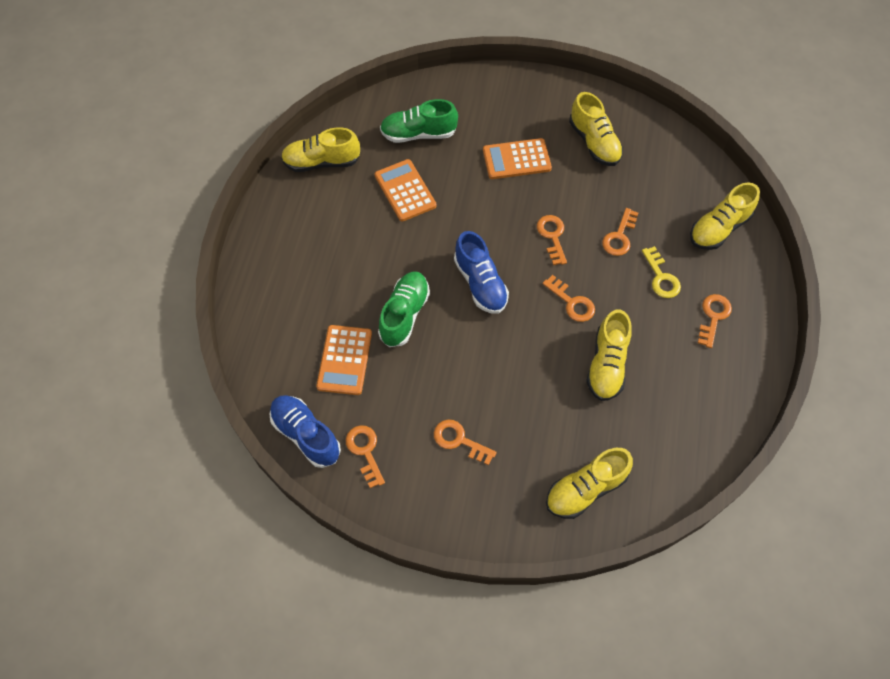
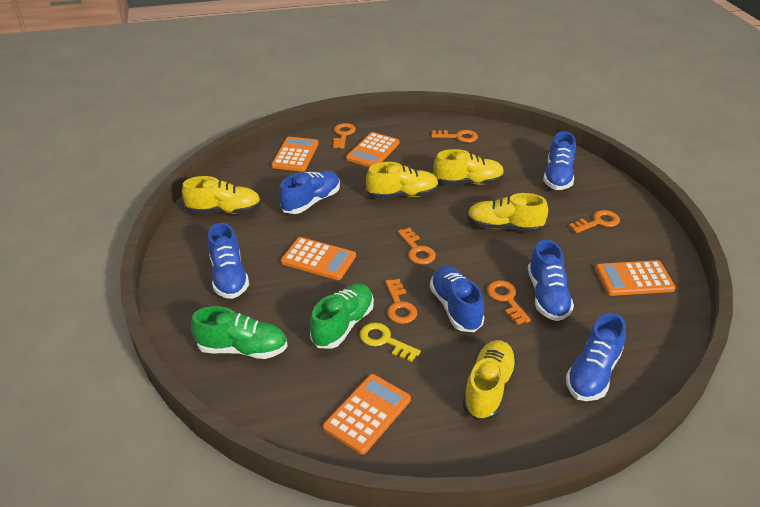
blue shoe: [270,395,341,468] [454,231,509,314] = 2 -> [208,223,249,299] [279,171,340,214] [430,266,485,332] [528,239,574,321] [543,131,576,190] [566,313,626,401] = 6
orange calculator: [316,325,372,395] [375,159,437,222] [483,138,552,179] = 3 -> [271,137,319,172] [281,237,356,280] [323,374,411,455] [346,132,400,167] [595,260,676,296] = 5

